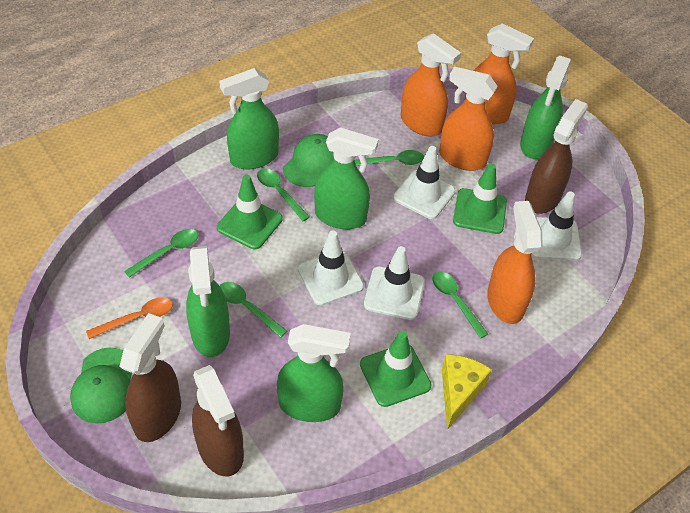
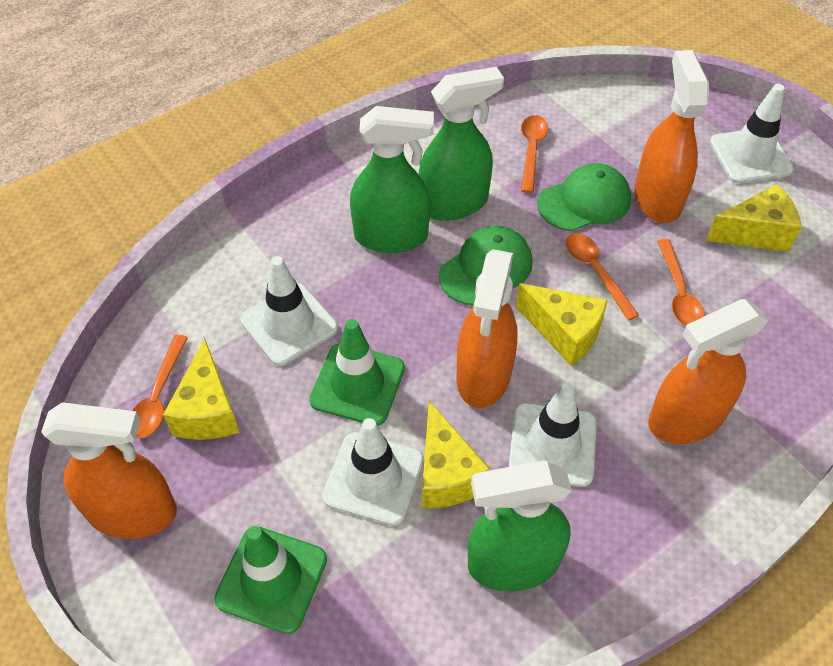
brown spray bottle: [119,313,181,442] [192,365,244,476] [525,99,588,214] = 3 -> none = 0
green spoon: [124,229,198,278] [220,282,287,338] [257,169,310,221] [355,150,424,166] [432,271,488,338] = 5 -> none = 0
green spray bottle: [186,246,230,357] [219,68,279,169] [277,324,350,422] [314,127,378,229] [520,56,571,159] = 5 -> [350,106,434,253] [418,67,504,221] [468,460,572,591] = 3
green traffic cone: [217,175,283,249] [360,331,432,407] [453,163,507,234] = 3 -> [214,526,327,634] [309,319,405,426] = 2
orange spoon: [86,298,173,339] = 1 -> [132,335,188,438] [521,115,548,193] [566,233,639,321] [657,239,705,326] = 4
yellow cheese: [442,354,492,430] = 1 -> [163,338,240,440] [422,401,491,508] [516,283,608,366] [706,184,802,252] = 4

